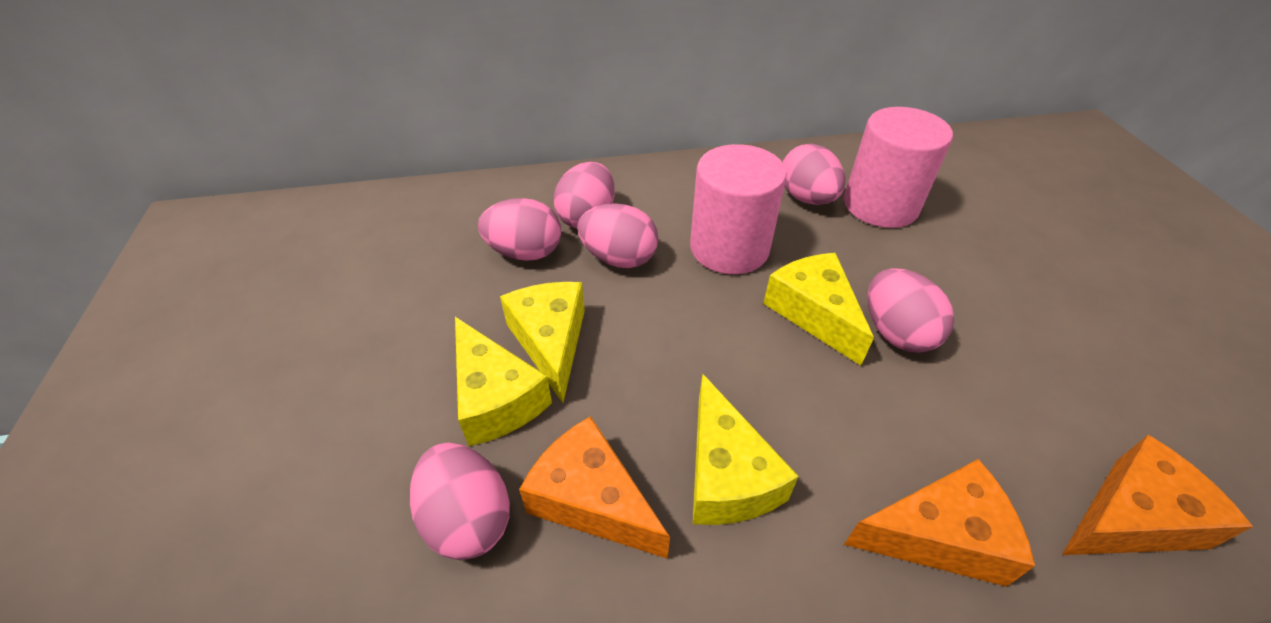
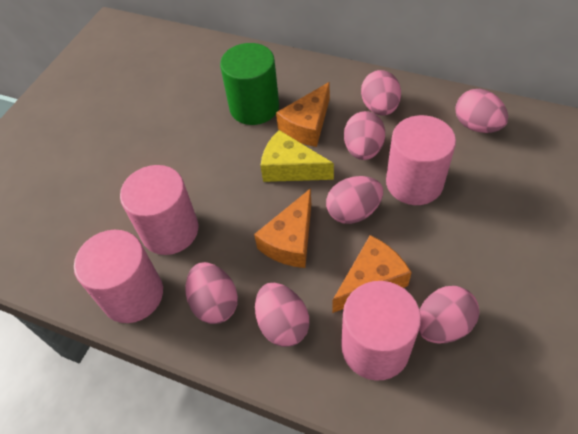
green cylinder: none = 0 -> [220,43,279,125] = 1
pink cylinder: [690,144,787,274] [844,107,953,228] = 2 -> [74,230,163,323] [120,165,198,255] [341,281,421,381] [386,115,456,205] = 4
pink egg: [410,443,510,560] [478,198,561,261] [553,162,615,228] [577,203,658,268] [783,144,846,205] [868,268,954,353] = 6 -> [186,262,238,324] [255,283,309,347] [326,176,383,224] [344,111,385,160] [361,70,401,116] [419,286,479,343] [455,89,508,133] = 7
yellow cheese: [455,317,552,446] [500,282,585,403] [693,374,799,525] [763,253,874,366] = 4 -> [261,130,334,182] = 1

